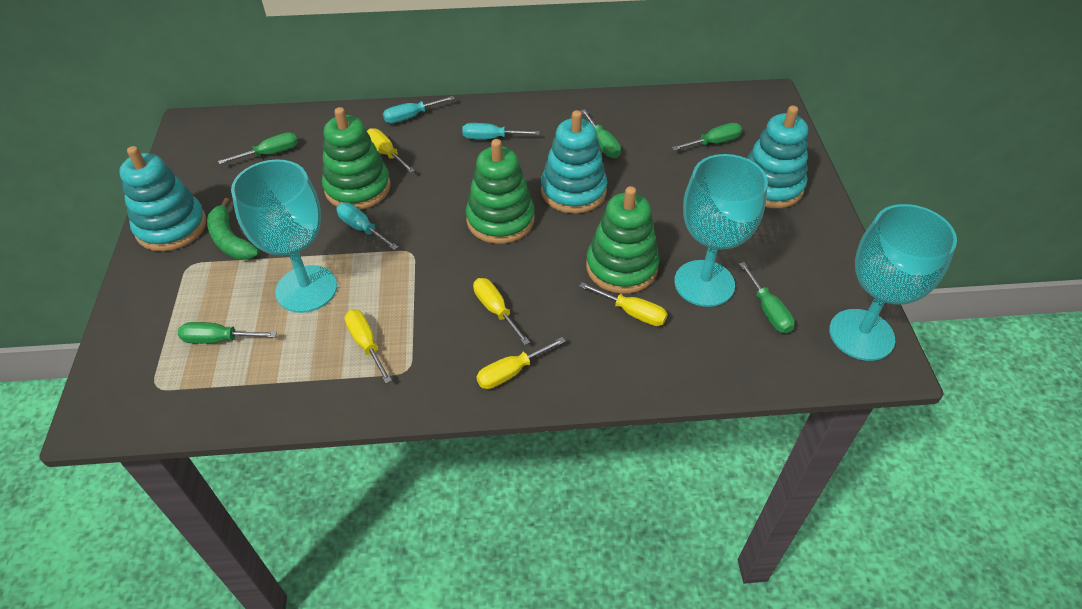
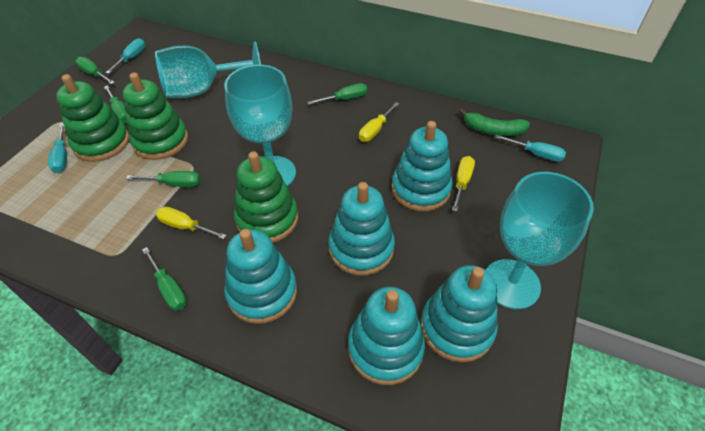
turquoise stacking toy: [119,146,207,251] [541,110,607,214] [747,106,808,208] = 3 -> [224,229,297,324] [329,182,395,276] [348,287,425,385] [392,121,453,211] [421,265,498,362] = 5
yellow screwdriver: [345,310,392,383] [367,128,415,173] [473,278,530,345] [476,337,566,389] [579,282,667,326] = 5 -> [156,207,227,239] [359,102,399,142] [452,156,475,212] = 3

